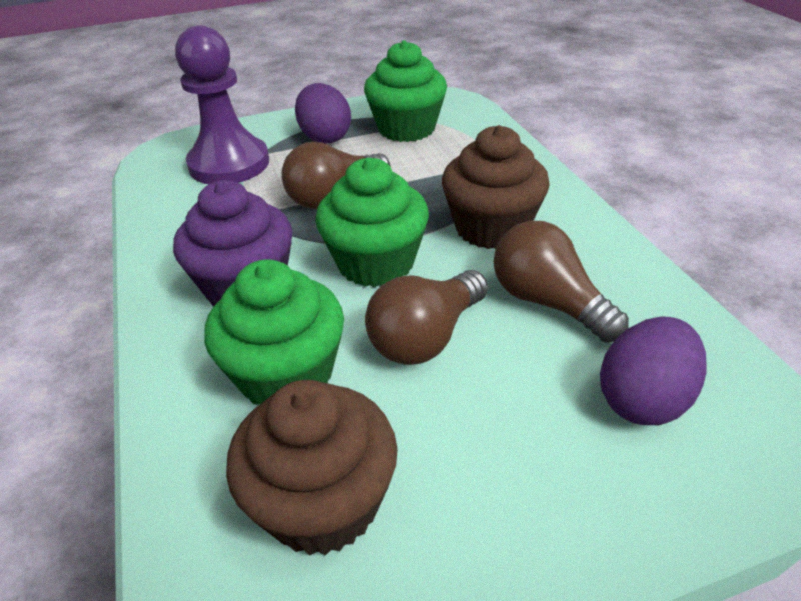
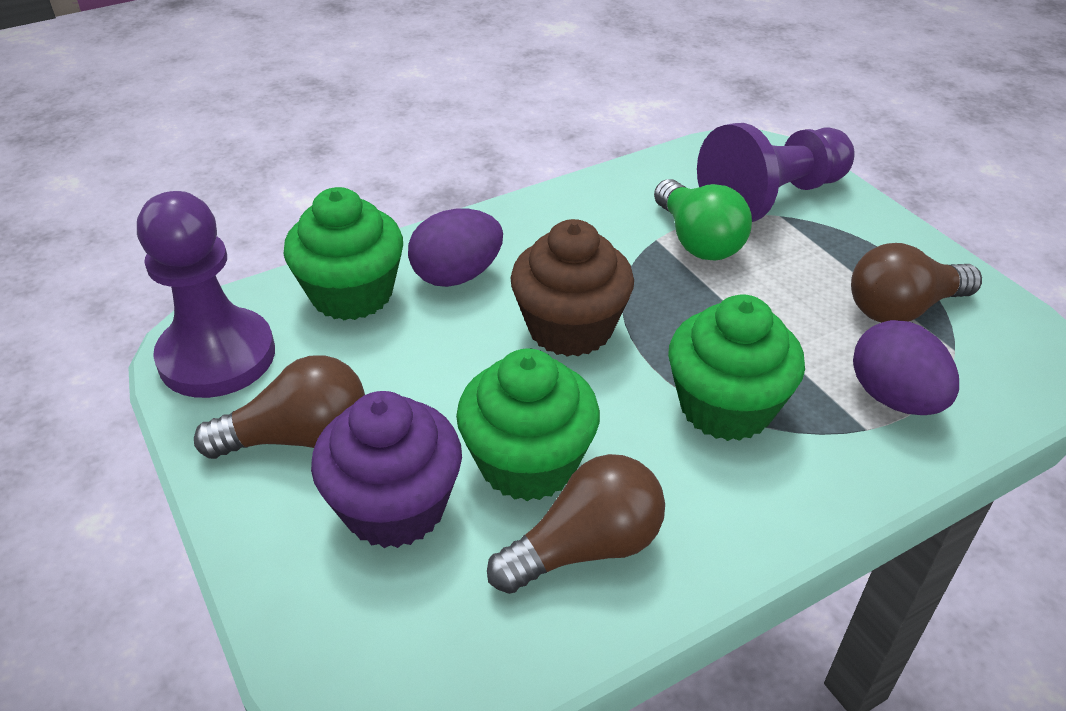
brown cupcake: [226,380,398,555] [442,125,550,249] = 2 -> [511,219,634,357] = 1
green light bulb: none = 0 -> [654,179,752,261] = 1
purple pawn: [175,25,269,184] = 1 -> [137,191,275,398] [697,123,855,222] = 2

